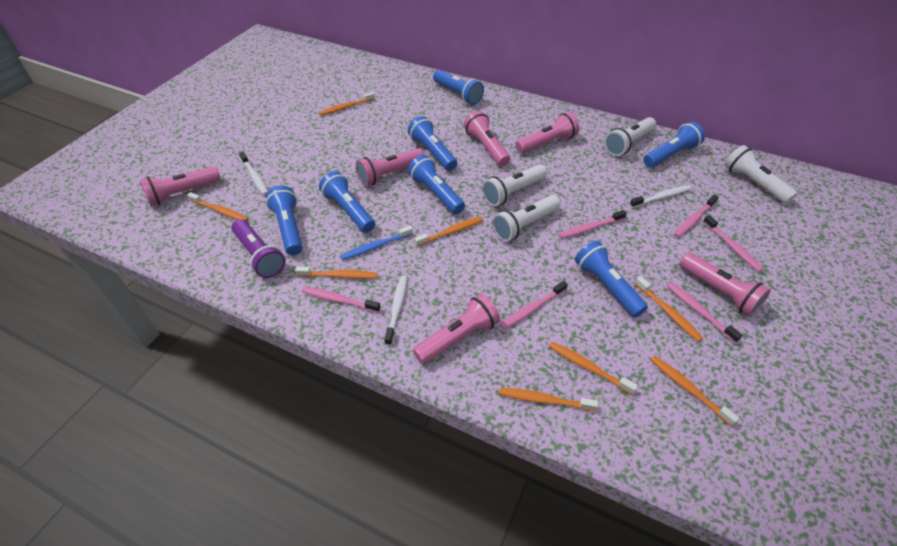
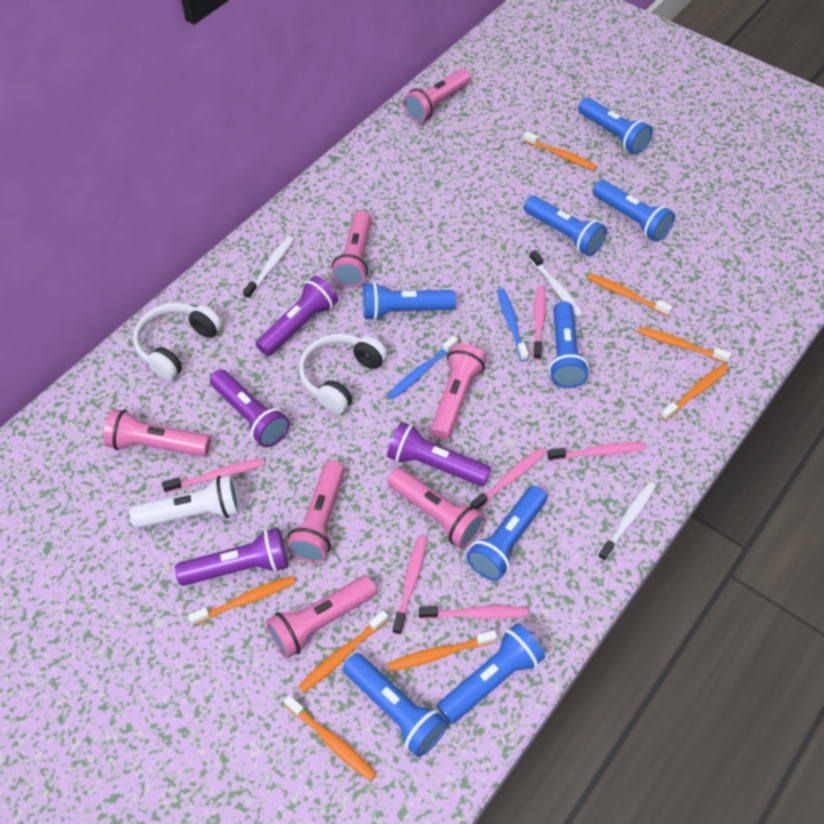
blue flashlight: [266,186,303,255] [319,171,375,233] [408,116,457,171] [408,155,465,214] [433,70,484,105] [575,241,648,317] [643,122,705,168] = 7 -> [343,653,448,757] [363,282,456,320] [437,623,545,724] [466,486,547,581] [524,196,607,256] [549,301,589,388] [578,97,653,154] [593,180,675,242] = 8
blue toothbrush: [340,226,413,260] = 1 -> [387,336,458,399] [497,288,529,362] = 2
pink flashlight: [139,166,221,206] [356,148,424,186] [413,294,500,364] [464,111,510,166] [515,112,580,154] [679,252,771,317] = 6 -> [103,409,210,456] [266,576,377,659] [286,461,345,563] [331,211,372,288] [387,468,485,549] [403,69,470,122] [430,343,486,440] = 7
purple flashlight: [231,219,285,278] = 1 -> [175,527,288,586] [210,369,290,447] [256,276,338,356] [387,422,491,486] = 4
white flashlight: [482,164,547,206] [492,195,561,242] [604,117,656,156] [725,145,798,204] = 4 -> [129,475,240,528] = 1
white headphones: none = 0 -> [133,303,222,381] [299,334,387,414] = 2

